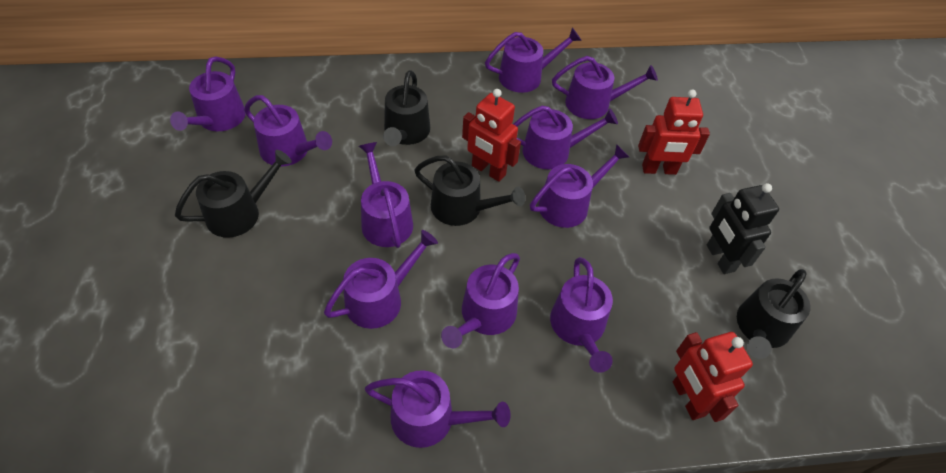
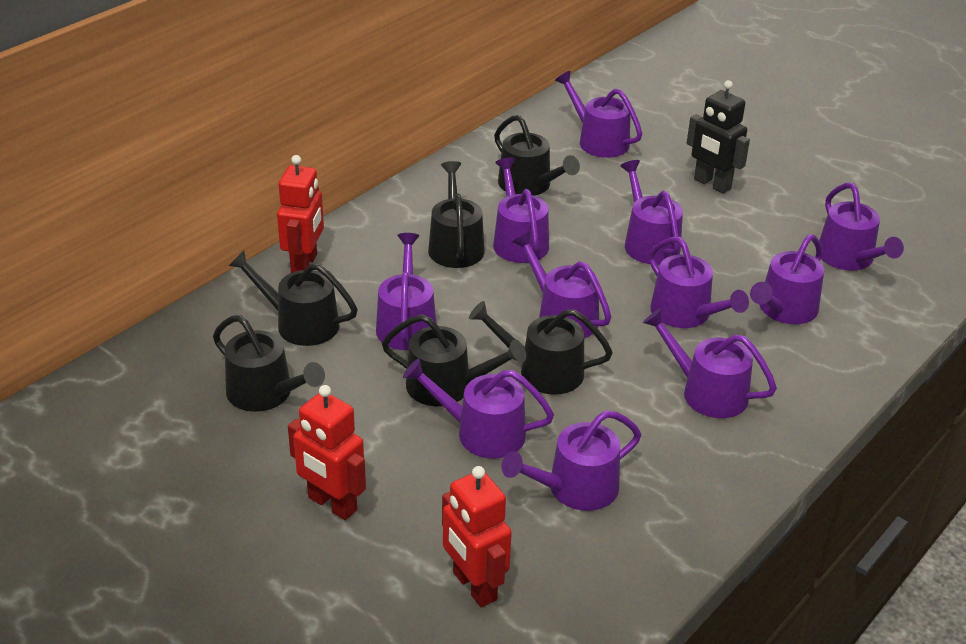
black watering can: [175,150,292,238] [383,70,430,146] [414,155,525,226] [737,269,811,359] = 4 -> [213,315,325,412] [228,250,358,346] [382,314,526,406] [428,161,485,268] [469,301,613,395] [494,115,580,196] = 6

